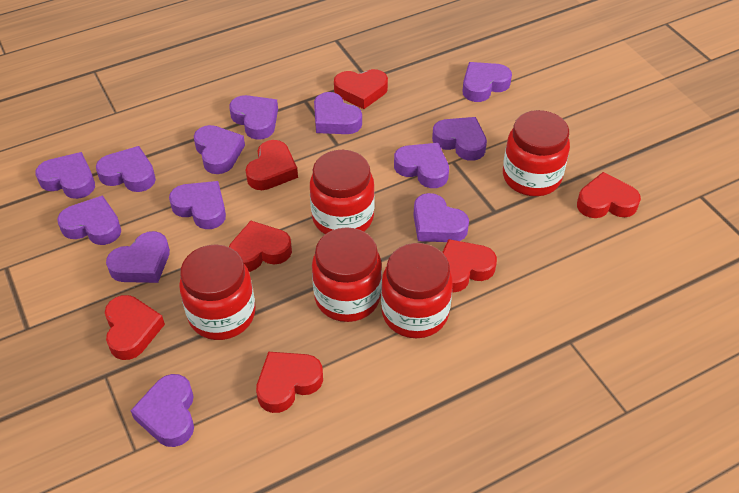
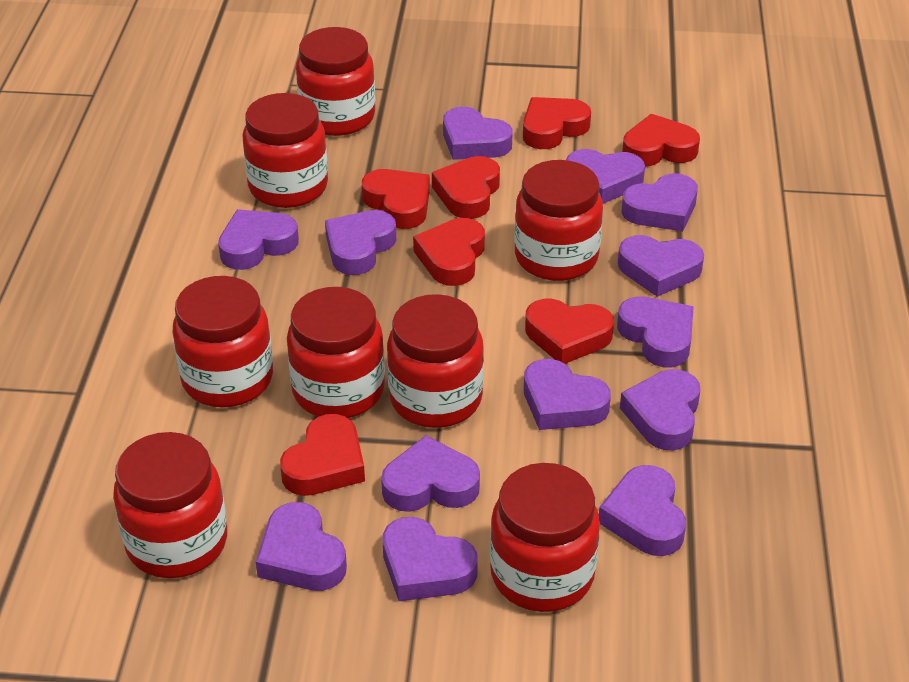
red jar: [179,244,255,340] [310,150,375,234] [312,227,382,322] [381,243,453,338] [503,110,570,196] = 5 -> [113,432,227,578] [173,276,273,407] [243,93,328,208] [287,287,385,418] [296,27,375,136] [387,294,484,428] [490,463,600,612] [514,160,603,281] = 8

